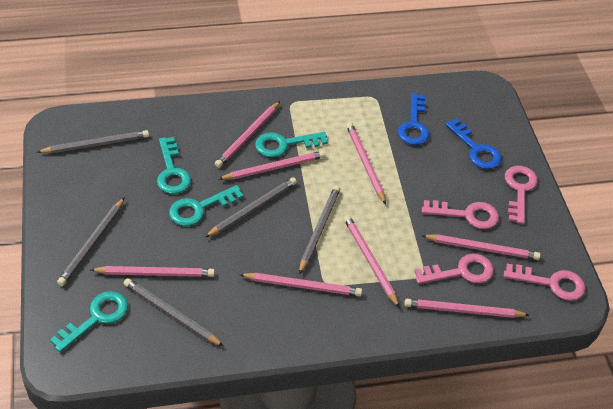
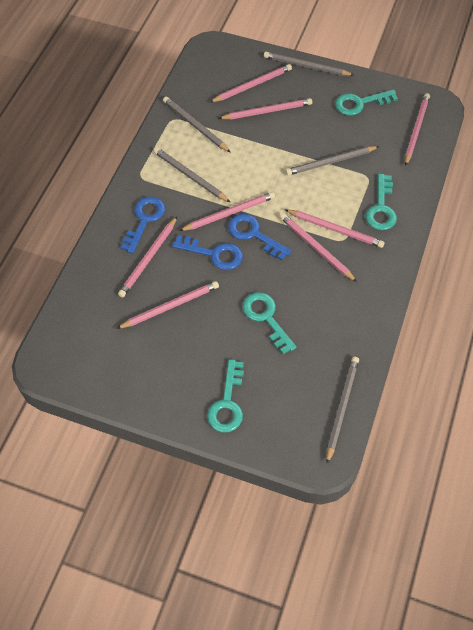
blue key: [398,93,429,145] [445,119,502,169] = 2 -> [120,197,165,254] [172,235,243,270] [228,214,291,260] = 3
pink key: [414,253,494,284] [422,200,499,229] [504,264,586,301] [505,166,538,224] = 4 -> none = 0

